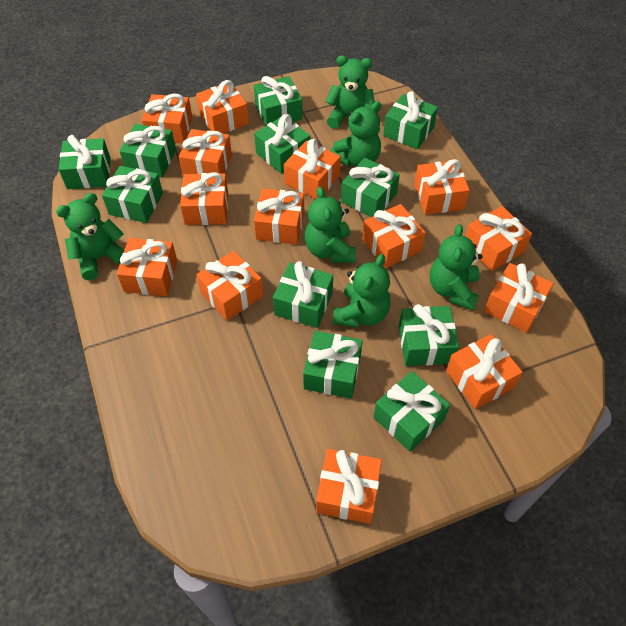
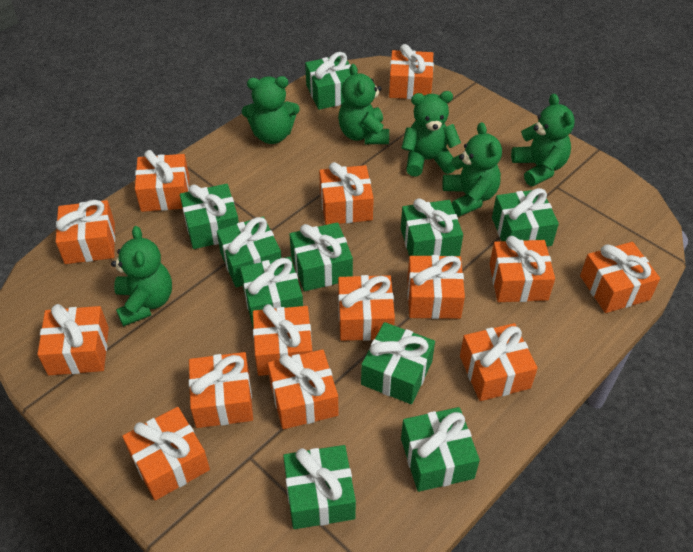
green gift: [59,135,111,189] [102,166,163,223] [120,124,176,177] [254,76,303,126] [254,114,310,174] [273,261,333,328] [303,331,363,399] [341,158,400,217] [374,371,450,452] [383,91,438,149] [399,304,459,366] = 11 -> [180,184,239,249] [217,217,281,288] [240,257,303,327] [283,445,356,529] [289,222,353,291] [305,52,351,110] [361,322,435,404] [401,198,463,256] [401,407,480,492] [492,188,559,247] = 10

